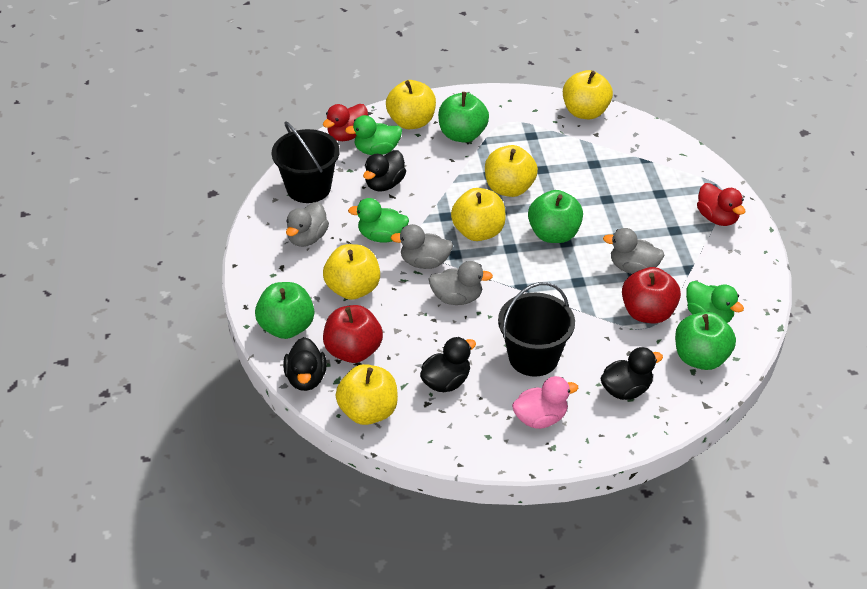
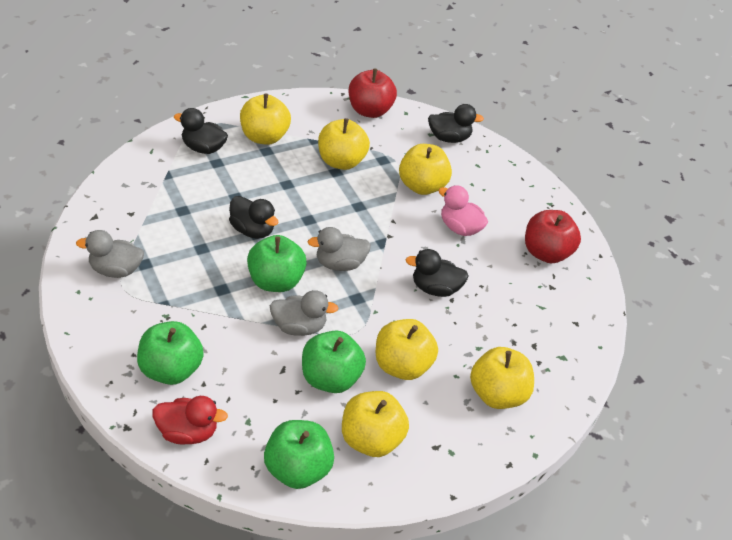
black bucket: [272,121,340,203] [498,282,575,377] = 2 -> none = 0
green duck: [345,115,402,155] [348,198,409,243] [686,281,744,323] = 3 -> none = 0
grey duck: [286,202,329,247] [390,224,453,269] [428,261,493,305] [603,228,665,274] = 4 -> [76,230,144,278] [270,290,338,336] [308,227,371,271] = 3
red duck: [323,104,368,141] [697,183,745,226] = 2 -> [153,396,228,445] = 1

